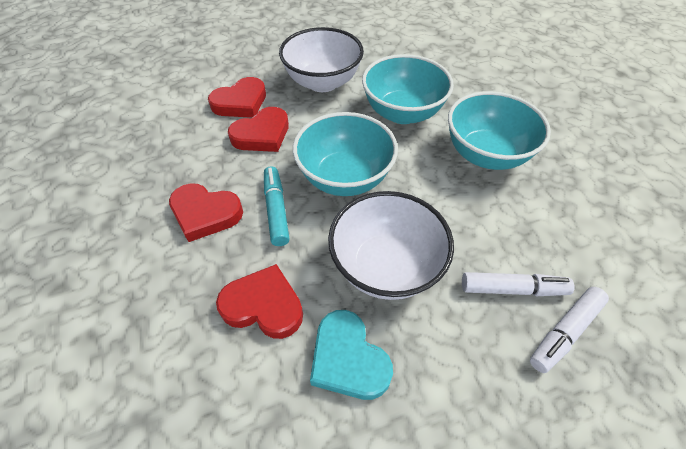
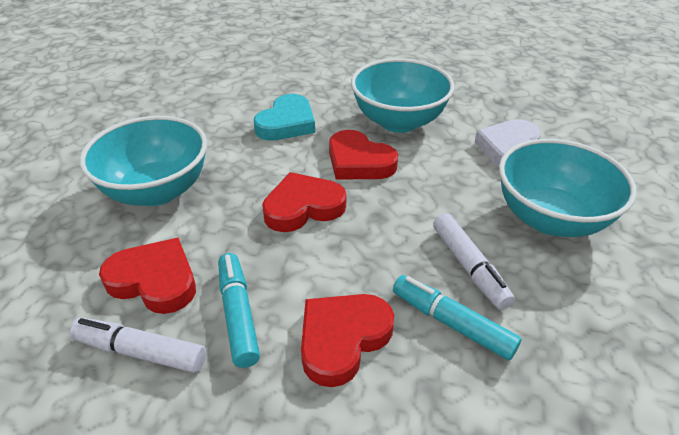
turquoise marker: [264,166,290,246] = 1 -> [219,253,260,368] [393,275,521,361] = 2
white bowl: [279,27,364,92] [328,191,454,300] = 2 -> none = 0
white heart: none = 0 -> [475,119,541,167] = 1

